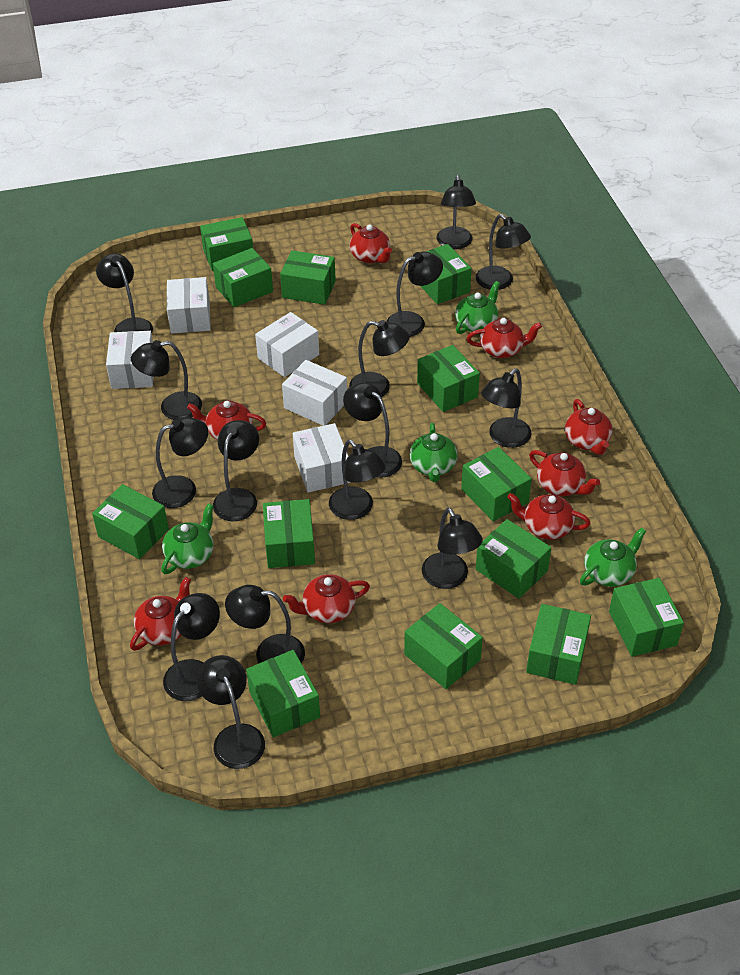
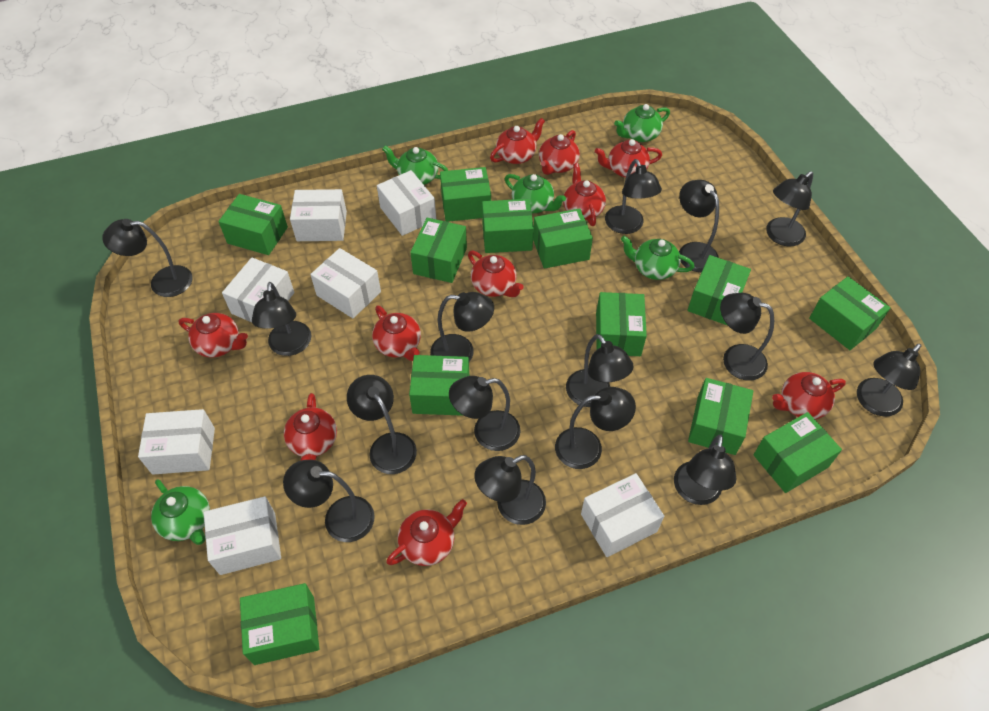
green box: [92,484,169,559] [200,217,253,271] [213,248,273,307] [246,650,320,737] [263,499,315,568] [280,250,336,305] [404,603,483,689] [417,345,480,412] [421,244,472,304] [461,447,532,522] [476,519,551,599] [526,604,591,685] [609,578,684,657] = 13 -> [218,194,288,255] [240,583,319,665] [409,355,469,416] [410,218,467,283] [440,167,491,222] [482,199,534,253] [533,208,593,269] [596,292,647,356] [687,255,751,326] [688,378,753,455] [754,412,842,493] [809,276,890,350] = 12
green teapot: [161,503,214,574] [409,423,458,482] [455,281,500,334] [580,527,646,587] = 4 -> [151,479,210,545] [382,146,448,185] [505,174,566,213] [614,104,670,142] [621,236,694,280] = 5
red teapot: [130,577,191,651] [187,401,266,440] [283,574,370,623] [349,223,392,263] [467,318,542,358] [507,493,591,540] [529,450,600,496] [565,399,612,455] = 8 -> [179,313,248,357] [284,393,337,461] [372,305,421,361] [386,499,467,566] [468,250,524,297] [490,118,545,164] [539,130,580,175] [563,163,606,226] [595,139,662,178] [772,372,846,419] = 10
white box: [106,331,154,389] [167,277,211,334] [255,312,319,377] [282,360,347,426] [293,423,350,492] = 5 -> [138,409,215,475] [204,496,281,575] [222,257,294,322] [290,189,347,241] [310,248,381,318] [377,170,436,236] [581,473,664,557] = 7

